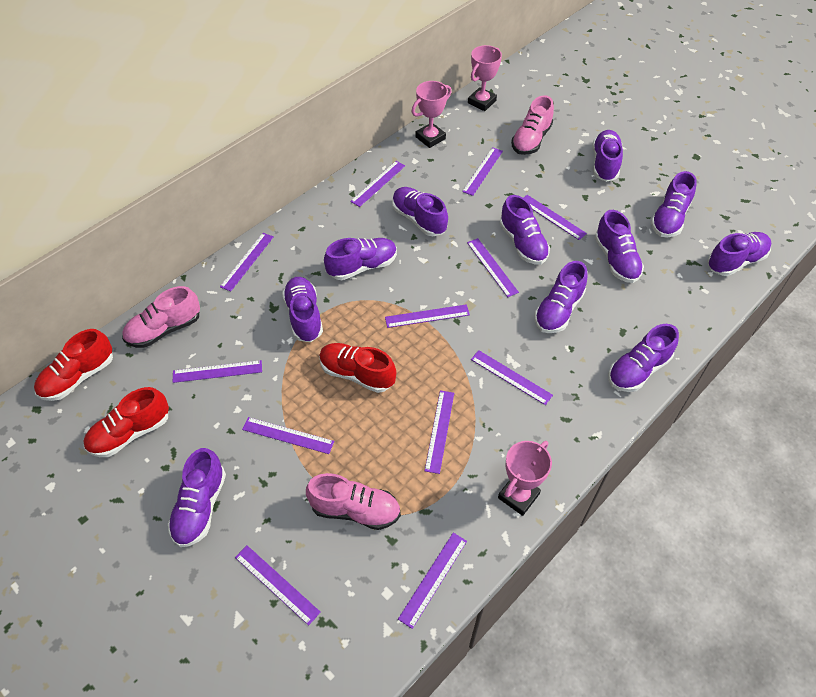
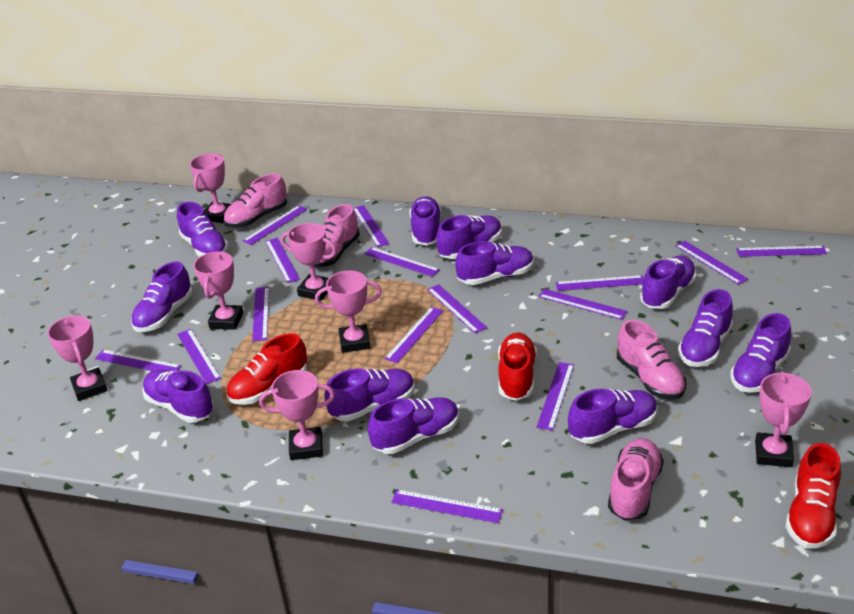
pink shoe: [122,286,200,348] [306,473,401,530] [511,95,554,155] = 3 -> [223,174,287,228] [315,204,360,268] [608,438,664,521] [617,320,686,400] = 4
pink trophy: [412,81,452,148] [468,45,502,111] [498,441,552,516] = 3 -> [47,316,107,401] [190,153,231,223] [193,251,243,330] [259,370,335,460] [281,223,336,301] [315,271,382,353] [755,371,812,467] = 7
purple ruler: [173,360,262,383] [220,233,273,292] [235,545,321,626] [242,417,334,454] [350,161,405,207] [385,304,470,328] [398,533,467,629] [425,390,454,474] [462,147,503,196] [467,238,519,297] [471,350,553,405] [523,195,587,240] = 12 -> [95,350,181,372] [177,329,221,384] [243,205,307,245] [252,287,269,342] [265,238,300,283] [353,205,389,247] [364,247,440,277] [384,307,443,363] [391,489,503,523] [427,284,487,334] [536,362,574,431] [538,289,628,320] [556,275,644,291] [675,241,749,285] [736,246,827,257] = 15
purple shoe: [168,448,226,547] [282,277,323,342] [324,238,397,280] [392,187,448,236] [500,195,550,265] [534,261,588,333] [592,130,623,182] [595,210,644,283] [608,324,679,392] [651,171,697,237] [707,232,772,276] = 11 -> [131,261,193,332] [142,370,214,423] [177,202,229,257] [324,369,415,421] [368,397,459,454] [410,196,441,245] [436,215,502,259] [455,241,534,285] [568,389,658,444] [640,256,697,309] [678,289,733,367] [730,313,791,393] = 12

